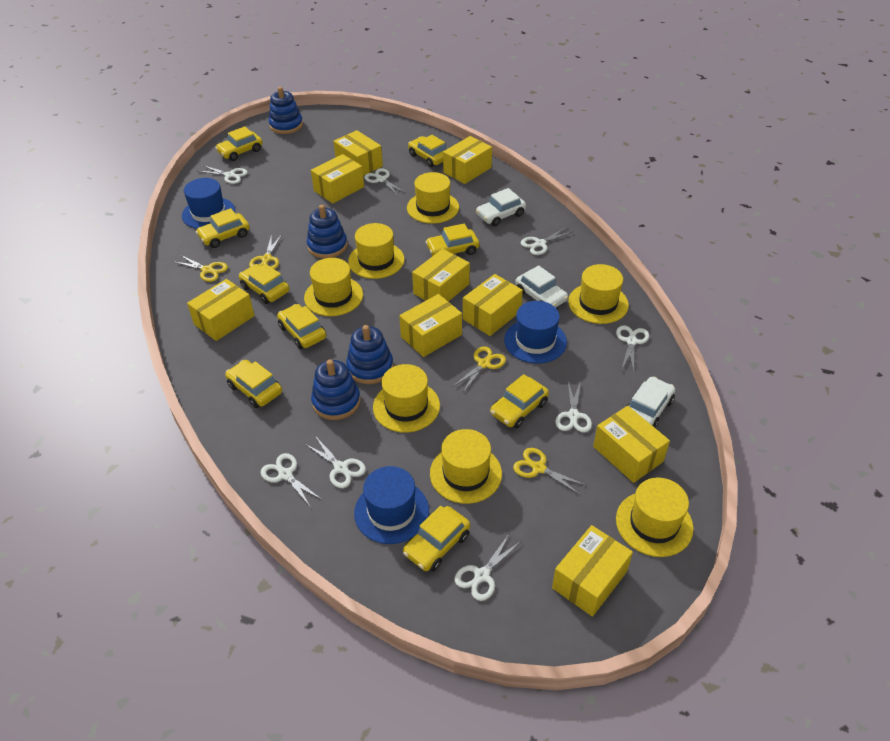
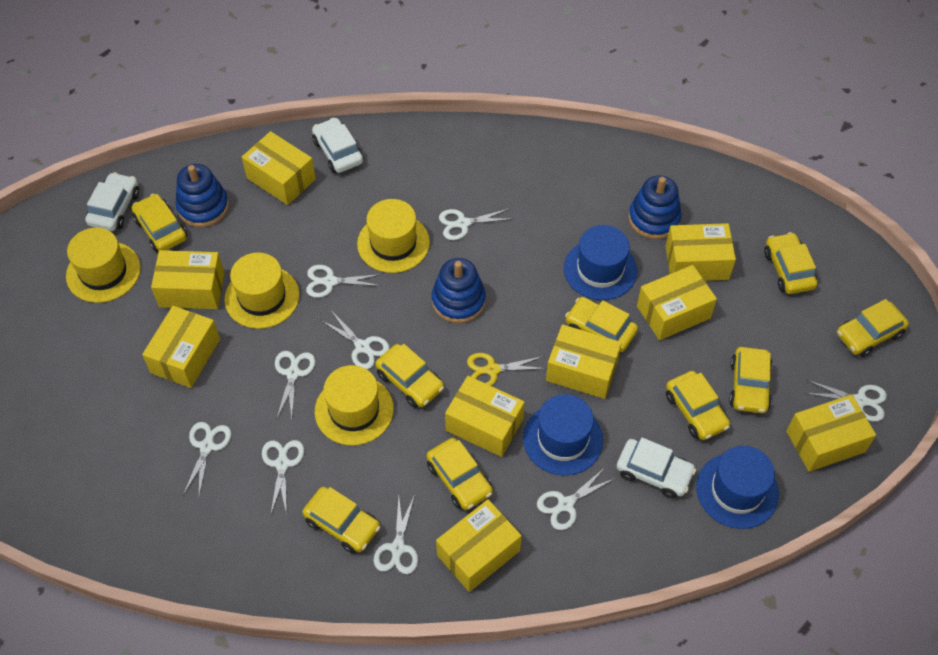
blue stacking toy: [269,87,303,134] [307,205,347,258] [311,359,361,420] [346,325,393,384] = 4 -> [176,164,229,227] [432,258,486,323] [628,175,682,239] = 3
white scissors: [198,165,248,184] [261,453,322,508] [304,437,366,488] [364,168,406,196] [455,534,520,601] [521,227,572,255] [555,381,592,433] [616,325,649,372] = 8 -> [183,422,231,495] [262,440,304,516] [275,351,315,420] [306,265,382,298] [321,312,390,369] [374,497,418,574] [439,209,512,240] [537,468,616,530] [805,380,887,421] = 9
yellow hat: [304,258,363,316] [348,223,404,279] [373,364,440,433] [407,172,459,224] [430,429,502,504] [568,264,629,324] [616,478,694,557] = 7 -> [66,228,141,303] [224,253,299,329] [315,365,394,445] [357,199,430,273] = 4
yellow scissors: [175,255,228,282] [249,234,282,269] [452,346,506,392] [513,448,587,495] = 4 -> [467,353,547,386] = 1

